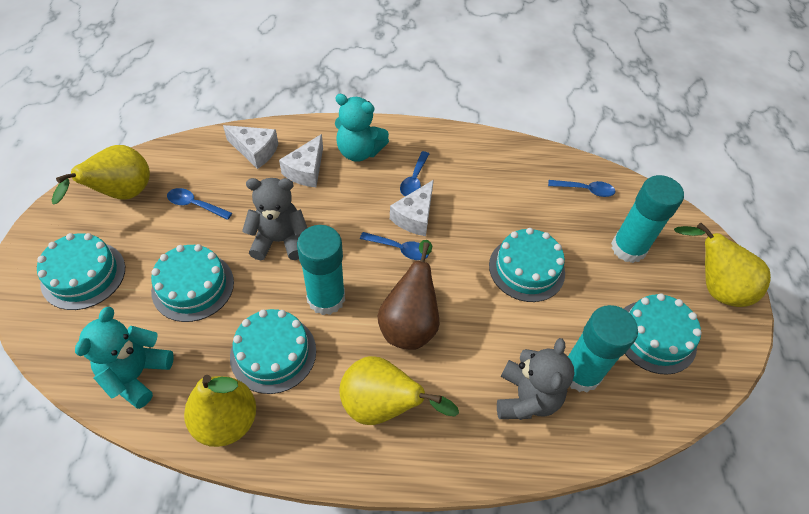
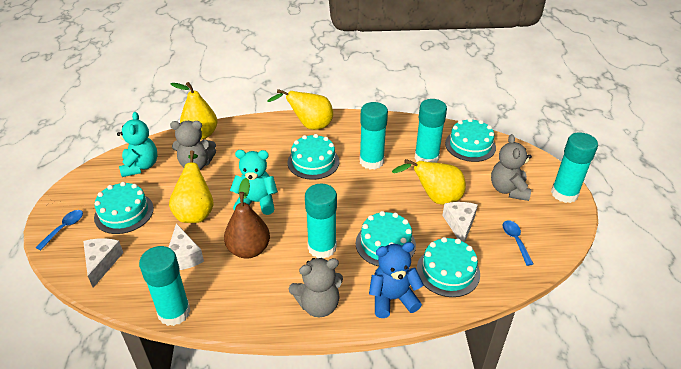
blue spoon: [167,188,232,220] [360,232,429,260] [400,151,429,196] [548,180,616,197] = 4 -> [35,210,83,250] [503,220,533,266] = 2
blue teddy bear: none = 0 -> [369,242,424,318] = 1
grey teddy bear: [242,178,307,260] [497,338,575,420] = 2 -> [170,121,216,170] [289,258,343,317] [491,134,532,201] = 3
turquoise glue stick: [297,225,345,315] [568,305,638,392] [611,175,684,263] = 3 -> [139,246,191,326] [305,184,337,259] [360,102,388,170] [415,99,447,163] [551,132,598,203] = 5

